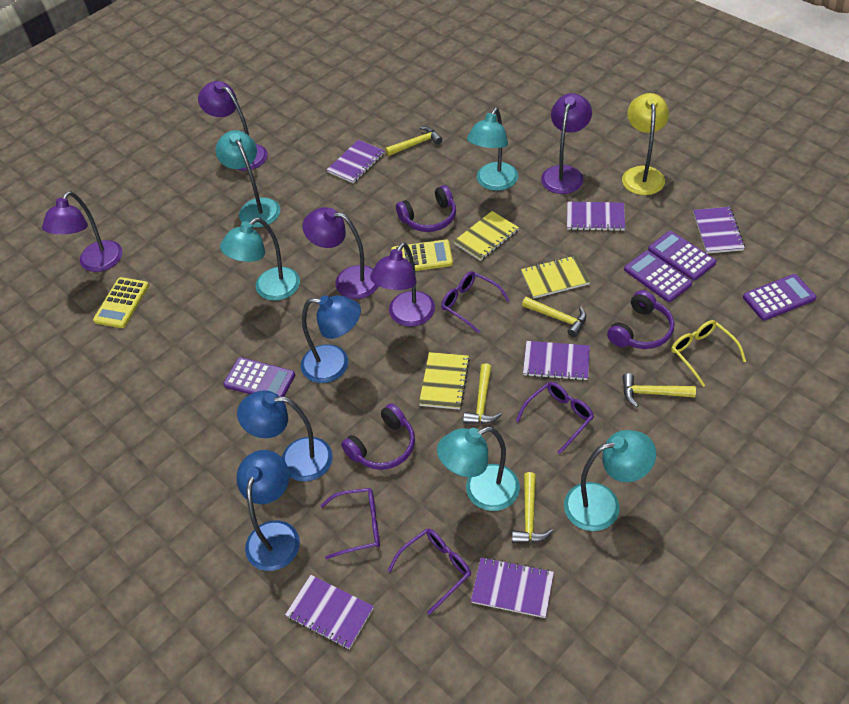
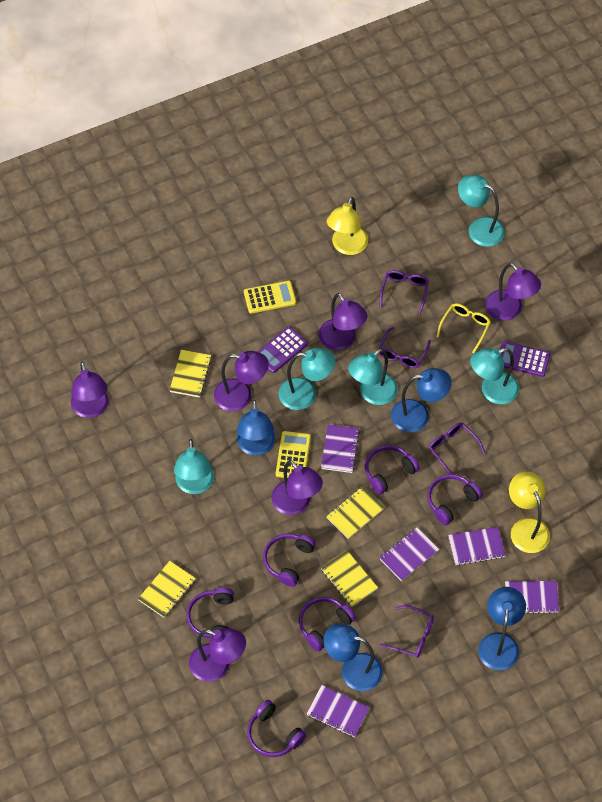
blue lamp: [236,450,300,571] [237,390,333,482] [301,295,361,383] = 3 -> [237,400,275,456] [324,623,383,691] [391,368,451,432] [478,587,526,670] = 4
purple calculator: [223,357,295,397] [624,251,692,302] [648,231,716,281] [743,274,816,321] = 4 -> [258,326,308,373] [500,341,550,377] = 2
purple headphones: [341,403,415,470] [396,185,456,232] [607,290,674,349] = 3 -> [187,588,234,638] [247,700,306,757] [263,534,316,587] [299,597,356,651] [365,445,420,495] [427,474,483,525] = 6
purple lamp: [42,191,123,272] [198,81,268,171] [302,207,379,299] [370,242,435,326] [541,93,592,194] = 5 -> [71,362,109,418] [189,628,246,682] [214,351,269,411] [272,460,323,515] [319,293,368,350] [485,263,541,321] = 6
purple notebook: [285,575,374,649] [327,140,385,184] [471,557,554,618] [523,341,590,381] [567,202,625,231] [693,207,745,253] = 6 -> [307,685,370,737] [321,424,360,473] [380,527,439,581] [448,527,506,566] [505,581,559,614] = 5
yellow hammer: [385,126,442,156] [463,363,502,424] [512,472,553,543] [522,297,586,337] [622,373,696,407] = 5 -> none = 0
yellow lamp: [622,93,669,195] = 1 -> [327,197,368,255] [509,472,550,553] = 2
yellow notebook: [419,352,470,410] [454,211,519,261] [521,255,590,299] = 3 -> [138,561,196,618] [169,350,212,397] [321,550,378,607] [326,486,385,539] = 4

